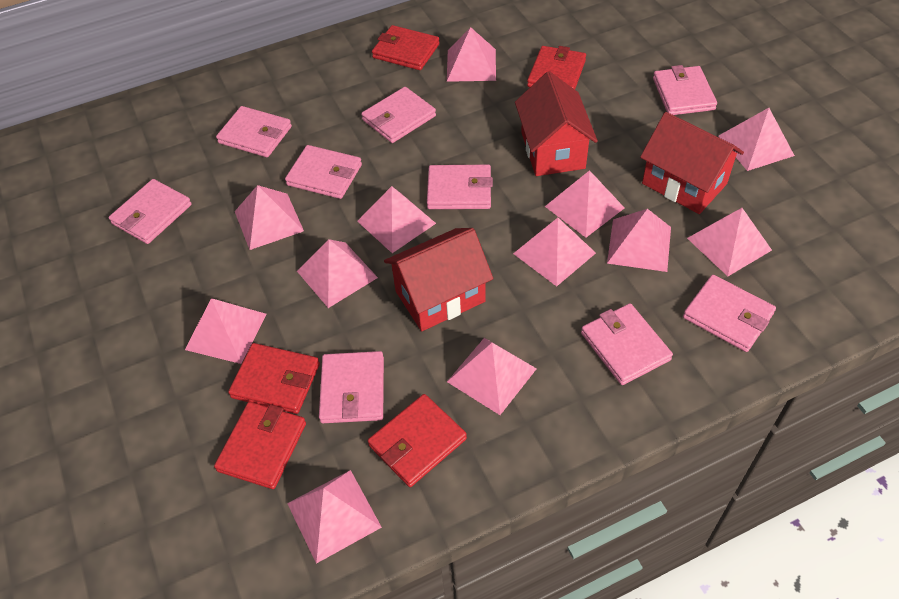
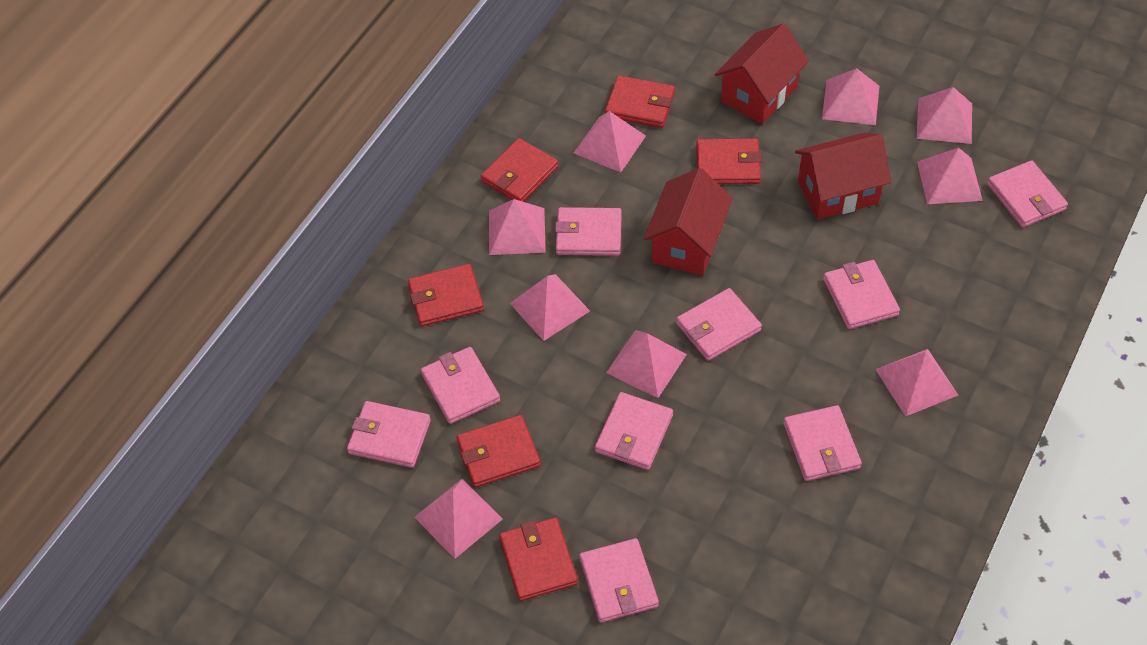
pink pyramid: [185,298,267,364] [235,185,304,250] [287,470,382,564] [297,239,378,308] [357,186,436,253] [447,27,496,82] [447,338,537,415] [513,218,596,286] [545,170,624,238] [607,209,671,272] [687,208,772,276] [719,108,795,171] = 12 -> [414,479,503,559] [489,199,546,255] [510,274,590,341] [574,111,646,173] [606,330,687,398] [822,68,880,125] [875,349,958,417] [917,87,972,144] [917,148,983,204] = 9
red wallet: [214,402,306,489] [228,343,320,414] [368,394,467,487] [372,25,440,70] [527,46,586,89] = 5 -> [408,264,484,326] [457,415,540,487] [481,138,558,202] [499,517,578,601] [605,75,675,128] [696,139,762,184] = 6

